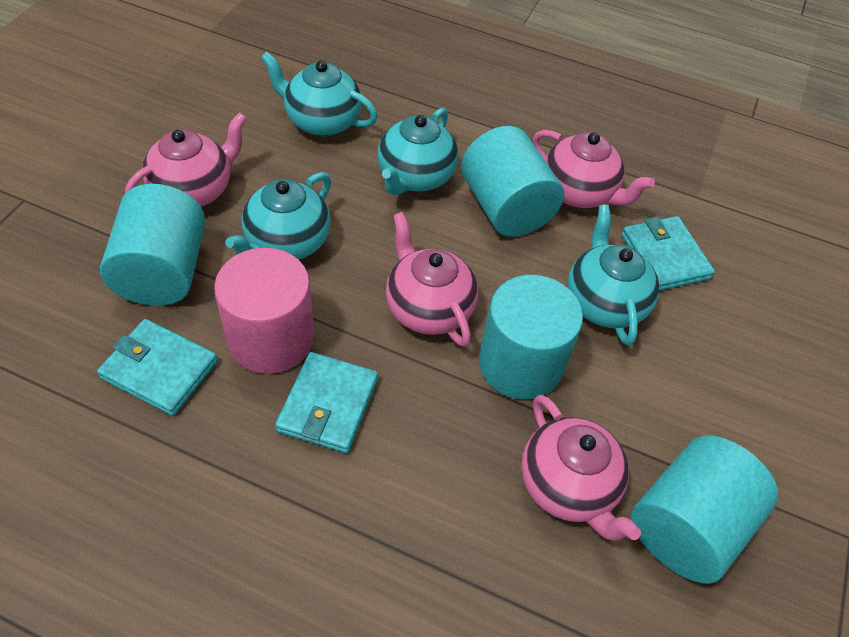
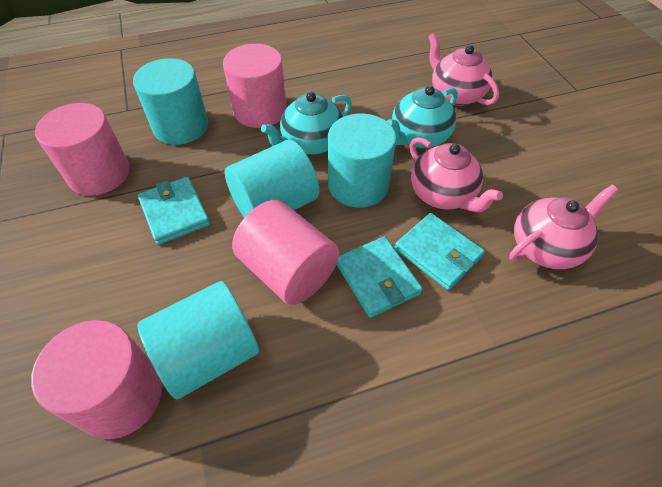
pink cylinder: [214,248,314,374] = 1 -> [31,320,163,439] [35,103,130,196] [223,44,287,128] [232,200,339,305] = 4
pink teapot: [125,112,247,207] [386,212,478,347] [521,395,641,541] [533,130,655,208] = 4 -> [410,137,503,212] [428,33,499,106] [509,185,619,269] = 3
turquoise teapot: [225,172,331,260] [261,51,378,136] [378,108,459,195] [567,205,659,345] = 4 -> [261,92,352,155] [387,86,458,148] = 2

